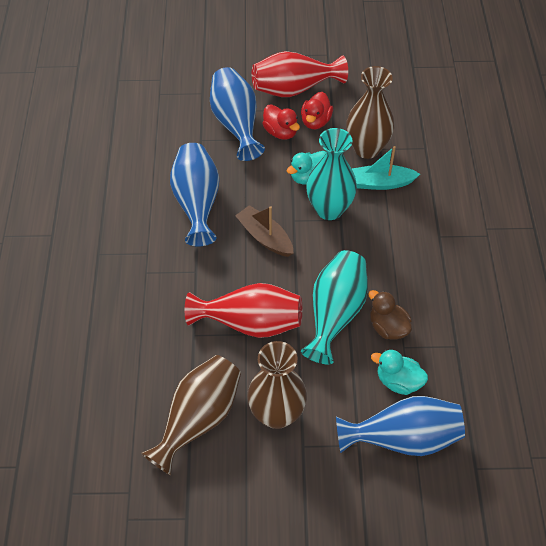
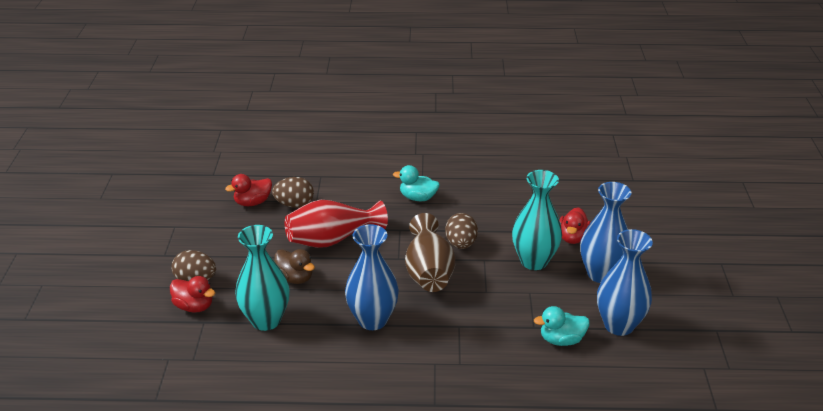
brown boat: [235,205,294,257] = 1 -> none = 0
brown egg: none = 0 -> [171,250,216,281] [272,177,314,208] [445,213,478,249] = 3
brown vase: [141,355,241,475] [247,341,307,429] [346,66,394,159] = 3 -> [405,213,455,292] = 1
red duck: [262,104,300,140] [301,92,333,129] = 2 -> [170,276,215,313] [225,174,272,206] [559,207,591,244] = 3
red vase: [185,283,302,338] [252,51,348,97] = 2 -> [285,200,388,248] = 1
turquoise boat: [352,146,420,190] = 1 -> none = 0

